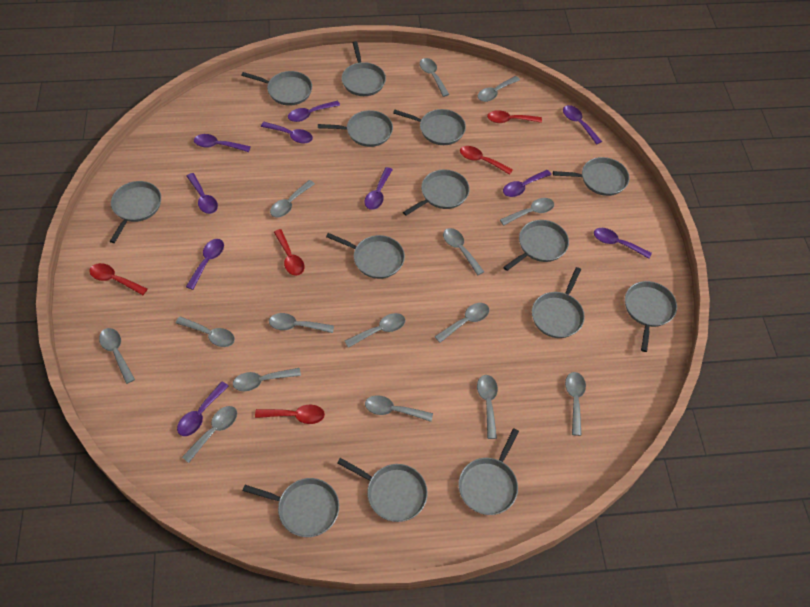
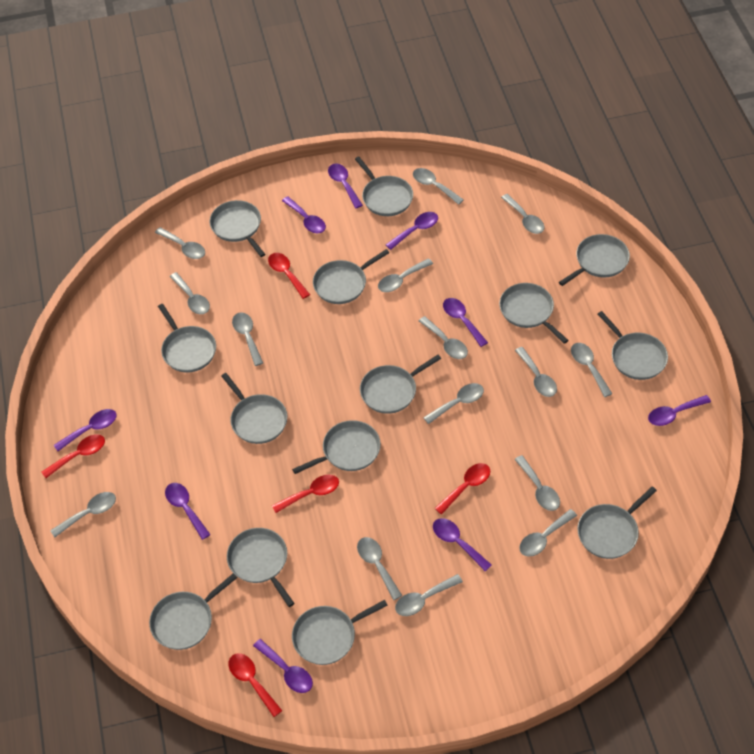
purple spoon: [177,381,228,436] [186,239,224,290] [187,173,218,214] [194,134,251,152] [261,122,313,144] [288,101,340,122] [365,167,393,210] [503,170,551,197] [563,105,602,145] [594,228,652,259] = 10 -> [54,409,117,451] [165,483,211,540] [253,639,313,693] [282,196,326,233] [328,163,363,208] [386,212,438,250] [433,518,492,571] [443,298,488,347] [648,395,711,426] = 9

